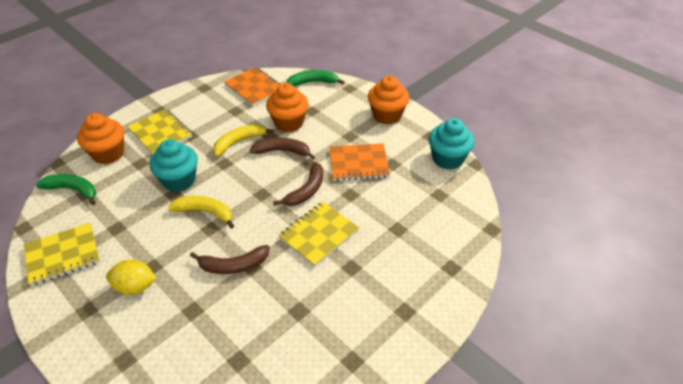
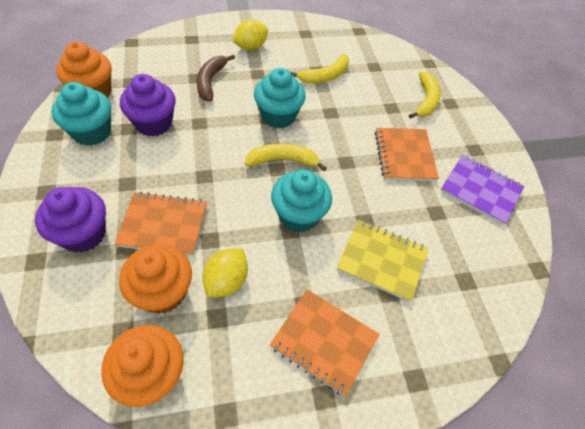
brown banana: [190,245,270,274] [249,138,315,160] [273,162,323,206] = 3 -> [196,54,235,102] = 1
green banana: [36,174,96,205] [287,70,345,86] = 2 -> none = 0
orange notebook: [225,67,281,106] [330,143,390,181] = 2 -> [115,192,207,256] [270,289,379,396] [375,128,439,181] = 3
purple cupcake: none = 0 -> [35,187,106,253] [120,74,176,137] = 2
purple notebook: none = 0 -> [440,155,524,225] = 1
turquoise cupcake: [150,139,198,192] [429,118,474,170] = 2 -> [52,82,111,146] [254,68,306,128] [271,170,332,232] = 3
yellow banana: [168,196,234,229] [213,125,273,156] = 2 -> [244,143,327,171] [289,54,349,83] [409,72,441,119] = 3
yellow lemon: [106,259,157,295] = 1 -> [203,248,248,298] [232,19,268,50] = 2
yellow notebook: [24,223,100,286] [128,109,192,155] [278,202,359,267] = 3 -> [337,220,429,302] = 1

